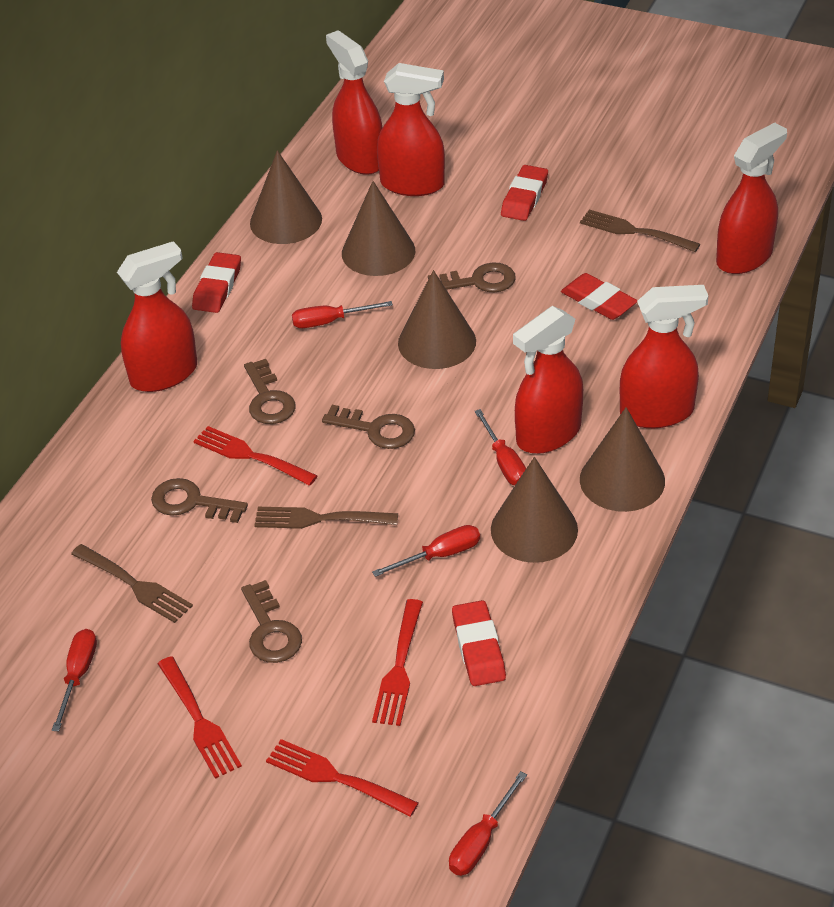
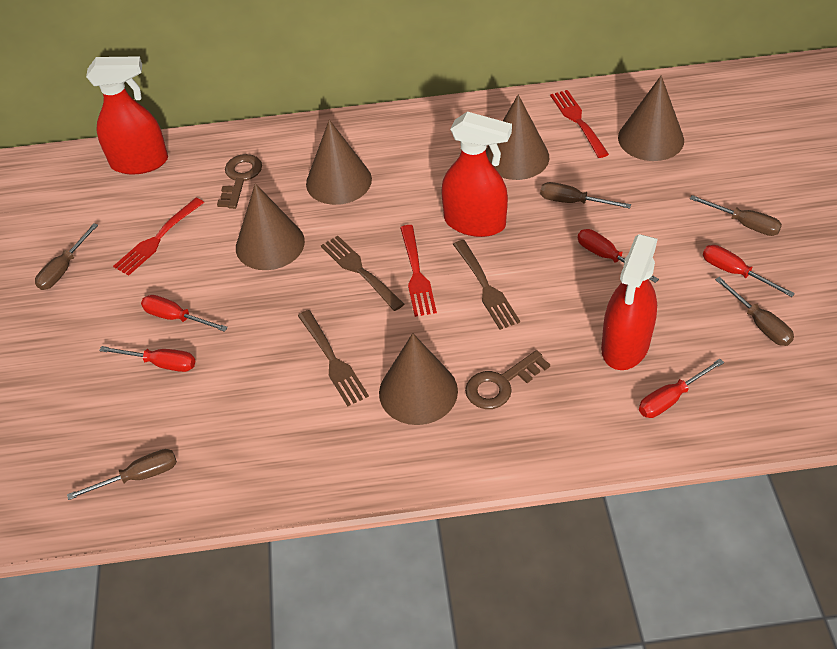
brown key: [151,478,248,523] [241,580,302,663] [244,359,295,424] [322,405,415,449] [428,262,516,292] = 5 -> [217,154,262,209] [465,350,550,409] = 2
brown screwdriver: none = 0 -> [35,223,98,290] [67,449,177,500] [540,182,631,209] [690,195,782,236] [715,277,794,346] = 5
red eraser: [192,252,241,313] [452,600,506,686] [501,165,548,221] [561,273,638,320] = 4 -> none = 0
red fork: [158,656,242,779] [193,426,317,486] [266,739,419,817] [372,599,423,726] = 4 -> [113,198,204,276] [400,225,437,317] [550,90,609,158] = 3
red spray bottle: [117,241,197,392] [326,30,383,175] [377,63,445,196] [513,306,583,454] [620,285,708,428] [716,122,787,274] = 6 -> [86,56,168,175] [441,112,512,237] [601,234,658,370] = 3

